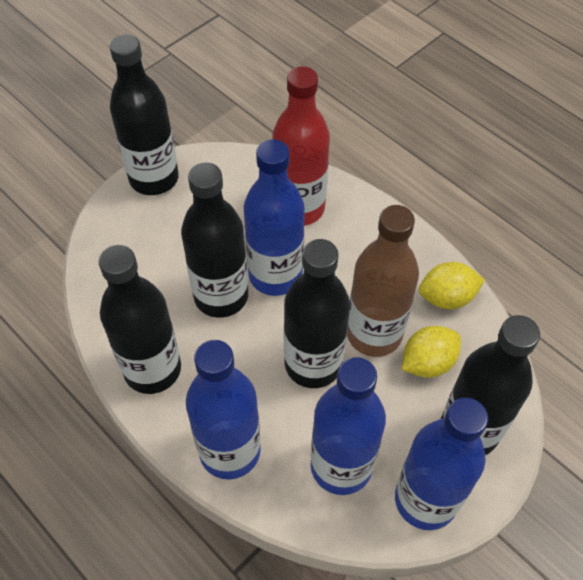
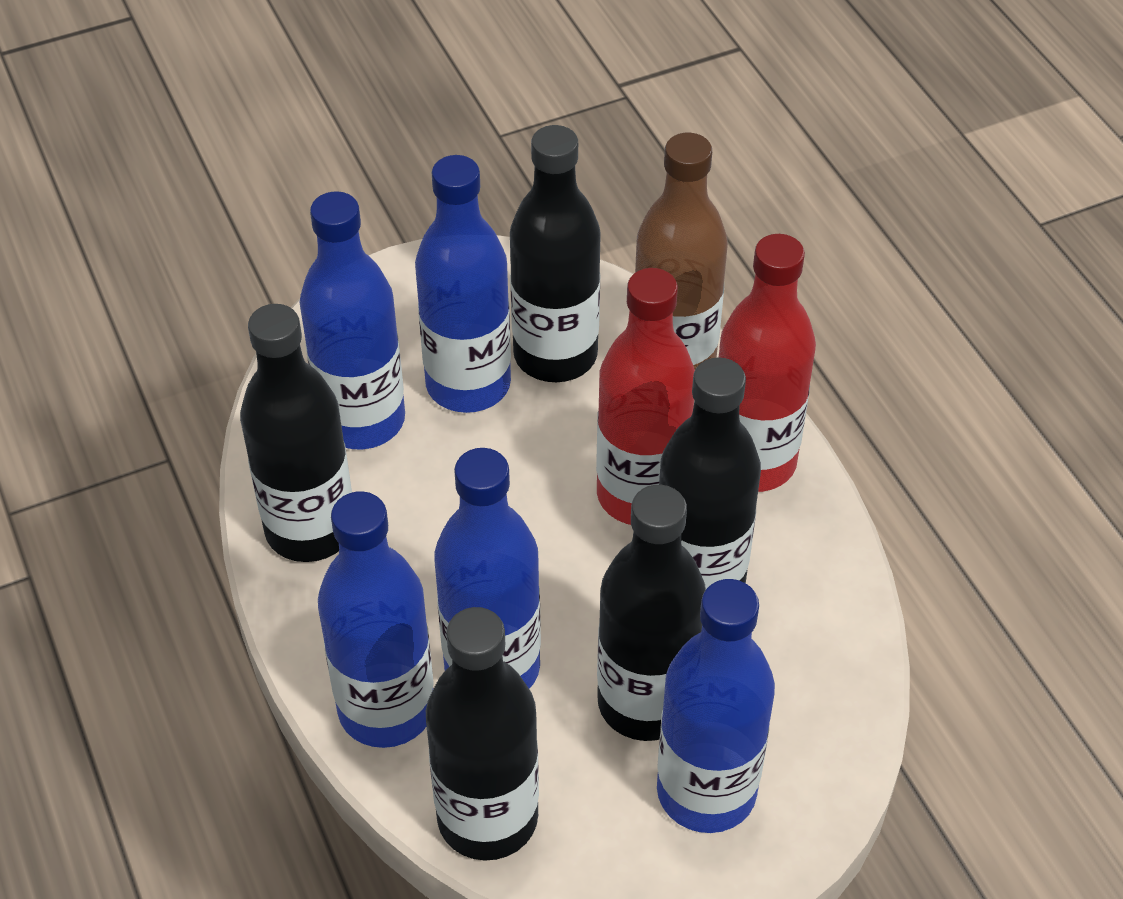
blue bottle: [186,340,261,480] [244,139,305,296] [311,357,386,495] [395,397,488,530] = 4 -> [299,191,405,449] [318,491,434,748] [415,155,511,413] [435,448,541,689] [657,579,775,833] = 5
red bottle: [272,66,330,226] = 1 -> [596,268,695,525] [719,234,816,492] = 2
yellow lemon: [402,326,461,378] [419,262,485,309] = 2 -> none = 0

